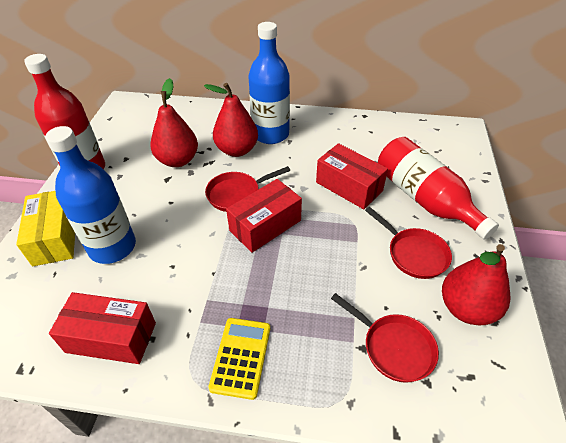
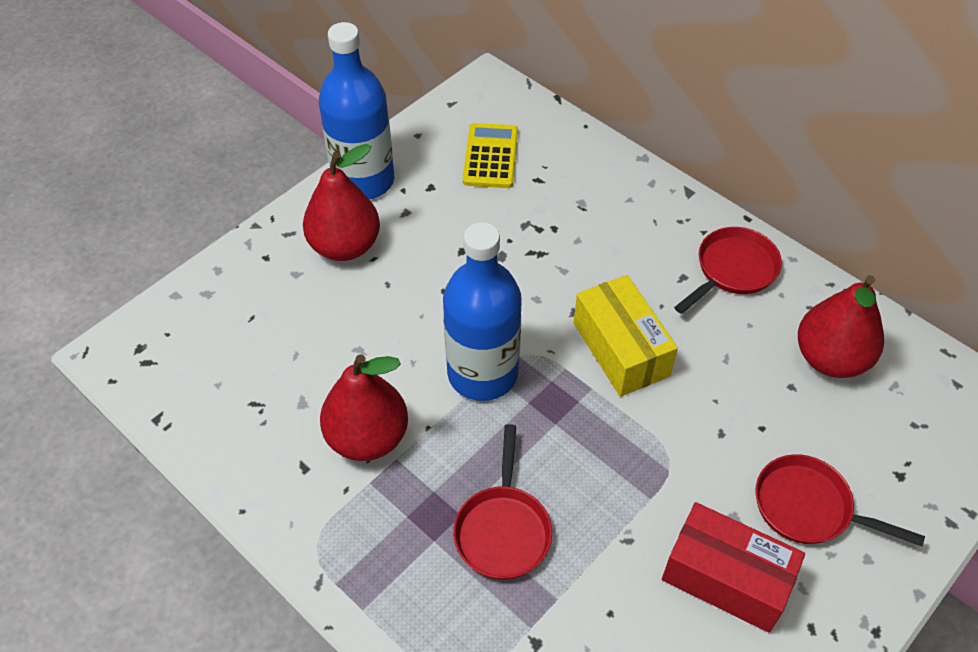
red bottle: [24,54,105,169] [378,137,499,240] = 2 -> none = 0
red box: [49,292,156,364] [226,179,302,253] [316,143,388,209] = 3 -> [662,502,805,633] = 1

